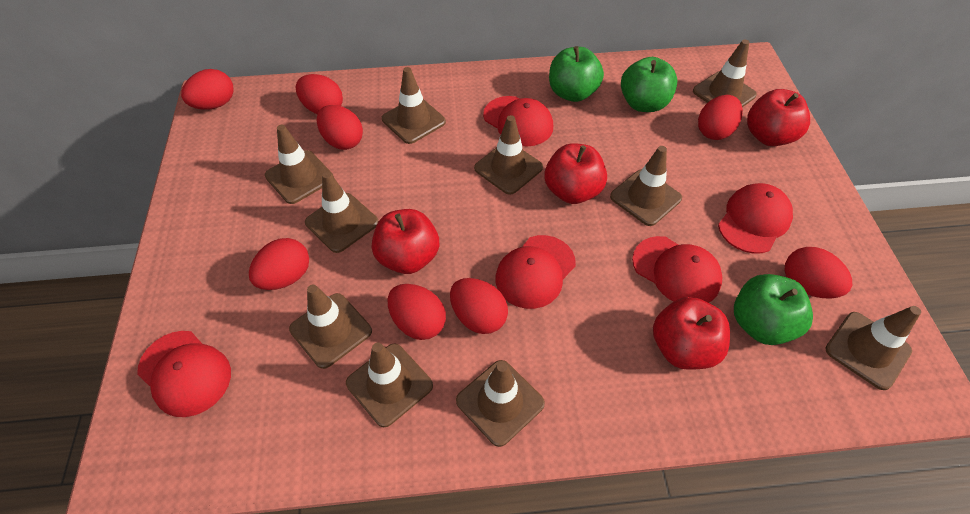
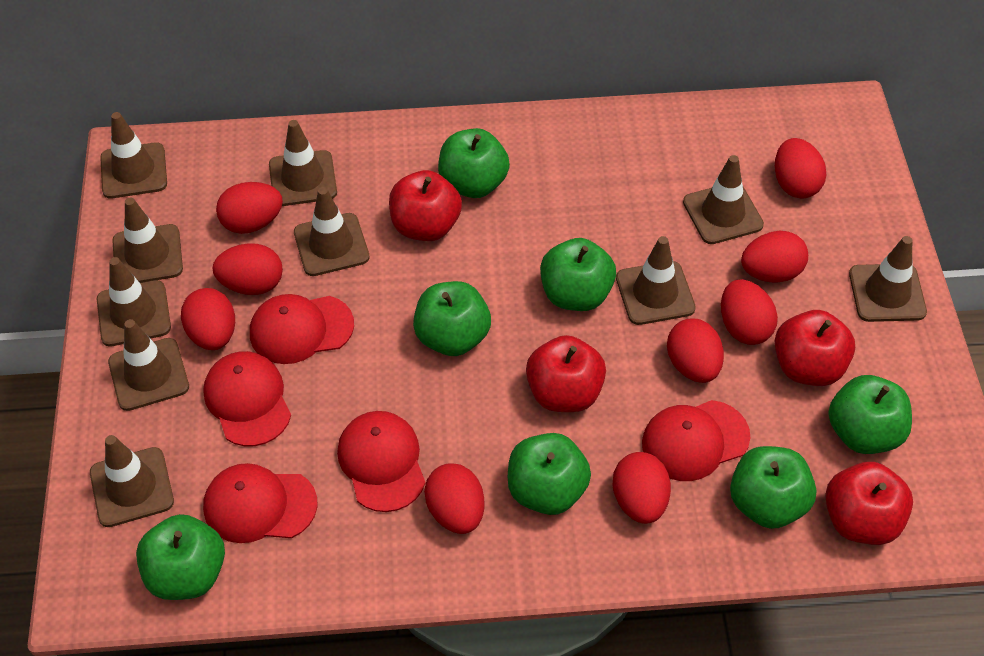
green apple: [549,46,604,102] [621,57,678,112] [734,274,813,345] = 3 -> [136,514,225,600] [413,281,491,356] [438,128,510,198] [508,433,591,515] [540,238,616,311] [730,446,816,529] [828,375,912,454] = 7
red egg: [181,69,234,110] [249,238,309,290] [296,74,343,114] [317,105,363,150] [388,284,446,340] [450,278,508,334] [698,95,743,140] [784,247,852,298] = 8 -> [181,288,235,350] [212,243,283,295] [216,182,283,234] [424,463,484,534] [612,452,671,524] [667,319,724,383] [721,279,778,345] [741,231,808,283] [775,138,827,199] = 9

